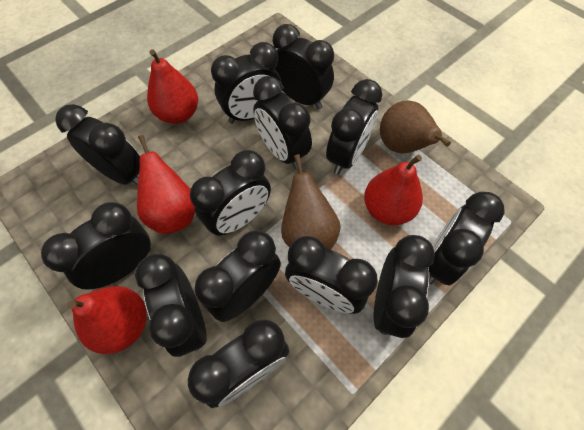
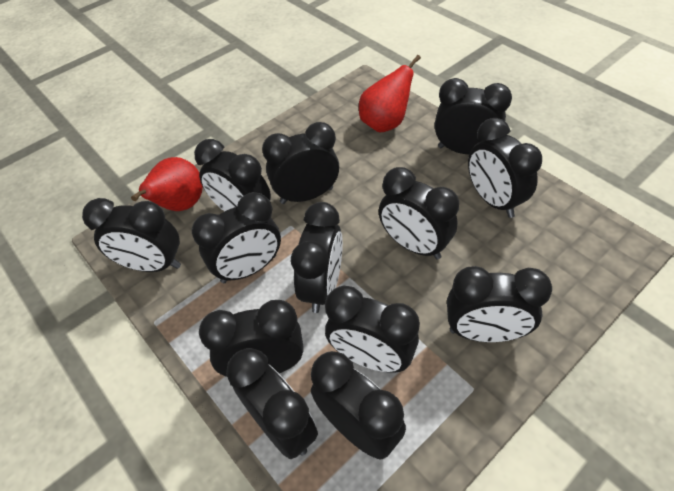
brown pear: [281,154,341,250] [380,100,451,153] = 2 -> none = 0
red pear: [67,286,147,354] [137,135,195,234] [147,49,198,124] [364,155,423,225] = 4 -> [131,157,203,211] [359,55,421,133] = 2

